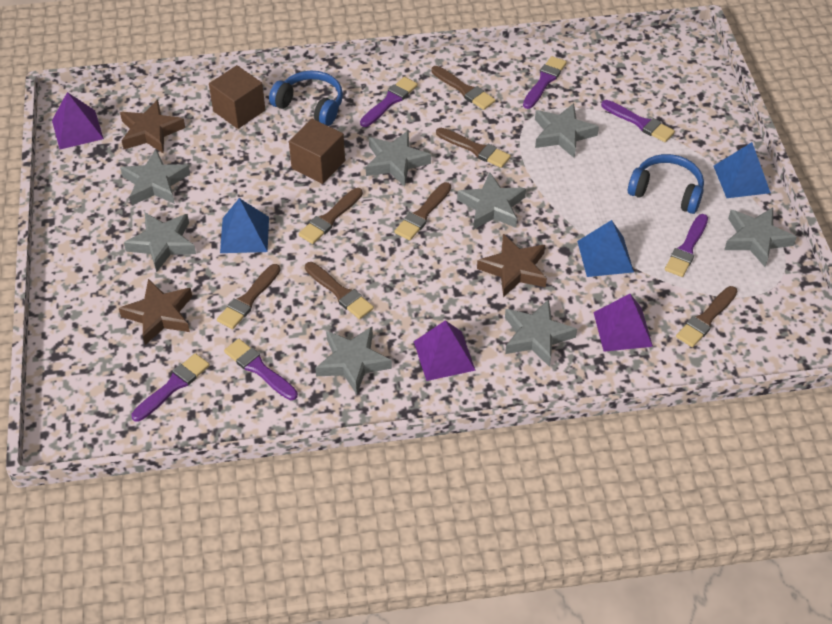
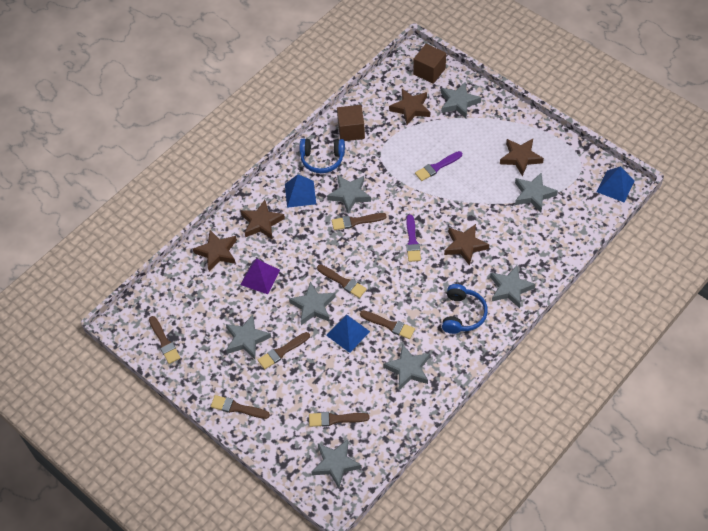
brown star: [119,279,192,345] [120,100,185,154] [477,234,547,297] = 3 -> [193,230,237,271] [241,200,285,240] [389,89,430,125] [444,224,489,266] [500,139,544,176] = 5
purple brush: [131,353,210,422] [224,339,298,400] [360,77,418,127] [523,56,567,109] [601,100,675,142] [665,214,708,277] = 6 -> [406,214,421,262] [415,151,462,181] = 2
purple pyramid: [52,92,104,149] [414,320,476,381] [593,294,653,352] = 3 -> [240,259,280,294] = 1

